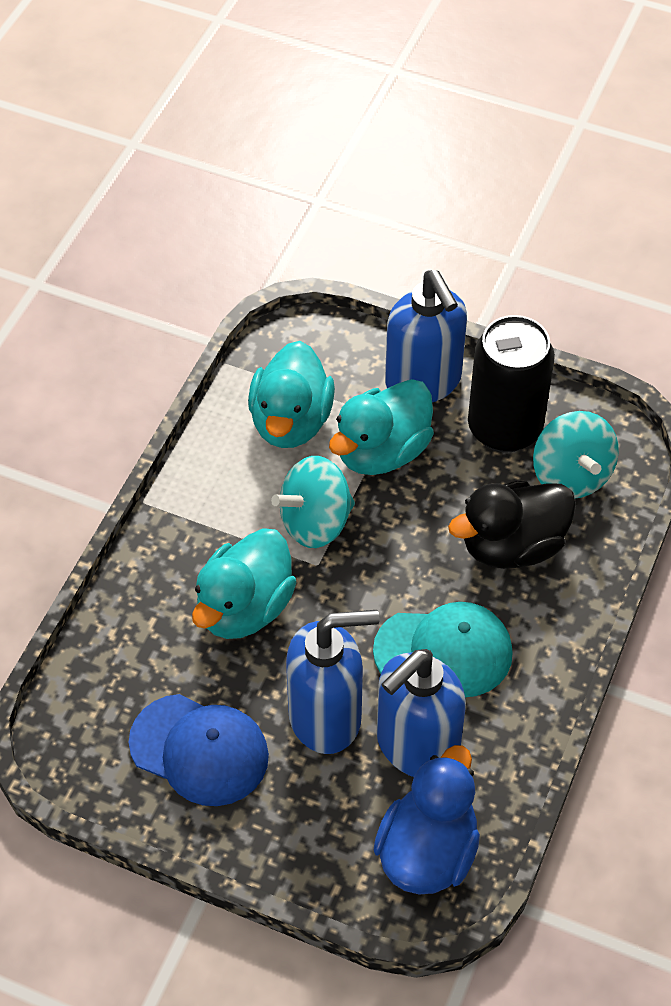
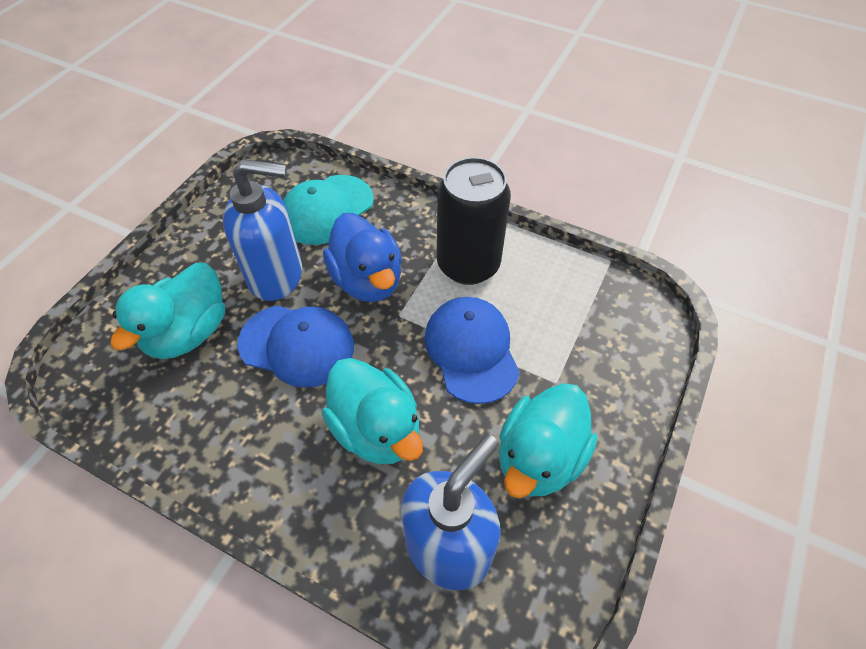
black duck: [448,481,576,569] = 1 -> none = 0
blue cap: [129,694,269,806] = 1 -> [238,305,354,388] [424,297,520,404] = 2
blue soap dispenser: [286,610,379,754] [377,649,466,777] [385,270,467,402] = 3 -> [223,159,302,301] [401,434,500,590] = 2
turquoise spinning top: [271,456,355,548] [533,411,619,499] = 2 -> none = 0

